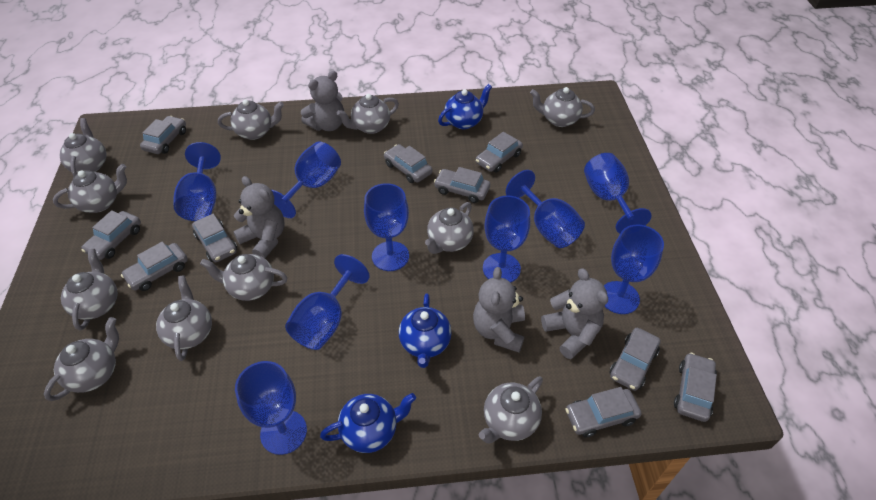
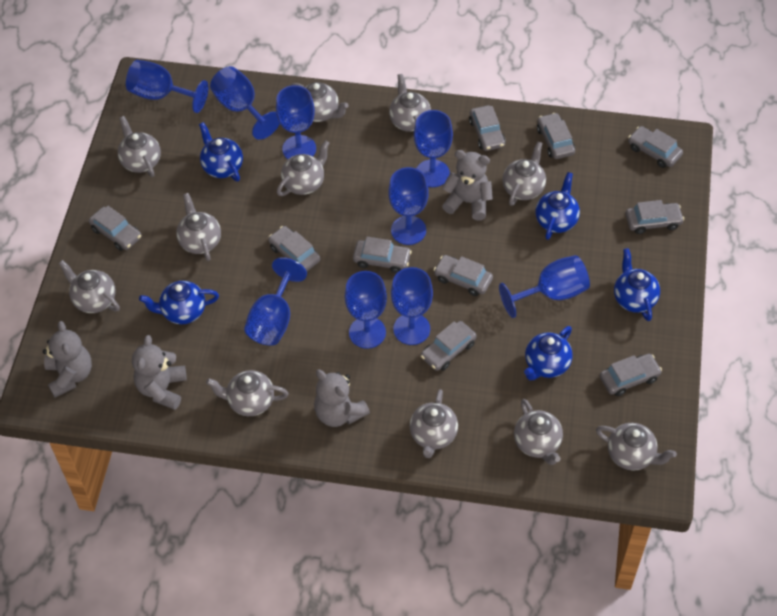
blue teapot: [320,393,416,453] [399,293,452,368] [438,84,492,129] = 3 -> [139,281,219,324] [199,122,243,181] [524,326,573,380] [535,172,580,240] [614,248,660,321] = 5

